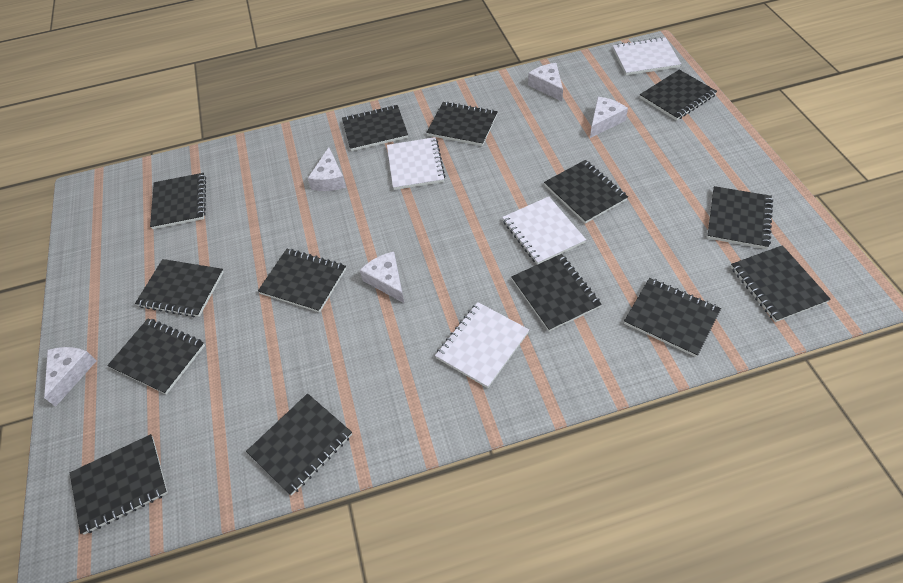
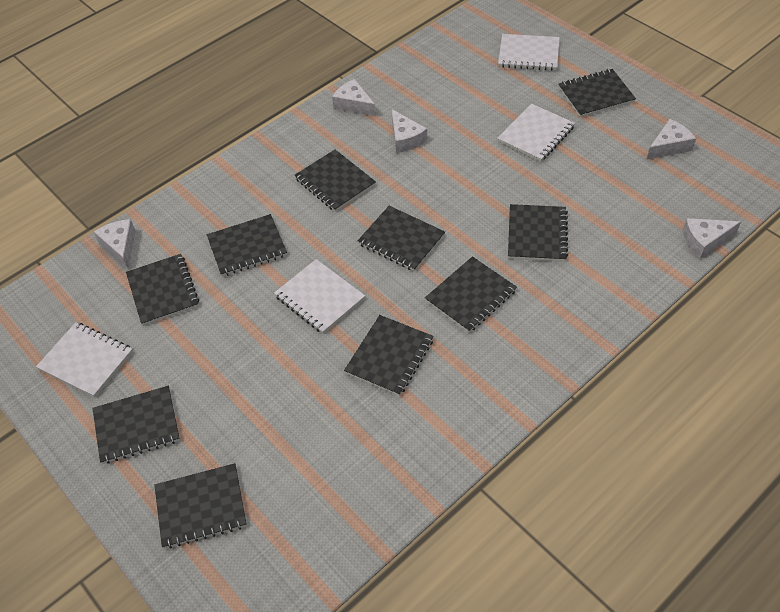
black notebook: [70,434,168,535] [107,319,205,395] [135,259,224,317] [150,173,206,229] [246,393,352,496] [258,249,346,313] [342,105,408,151] [426,102,498,146] [511,254,602,332] [544,160,628,224] [624,278,721,357] [640,70,717,121] [707,186,773,249] [731,245,831,322] = 14 -> [92,386,180,464] [126,254,199,326] [154,463,247,549] [207,214,287,277] [295,150,376,212] [344,315,434,396] [358,206,445,271] [425,256,517,333] [508,204,568,262] [558,69,636,117] = 10

